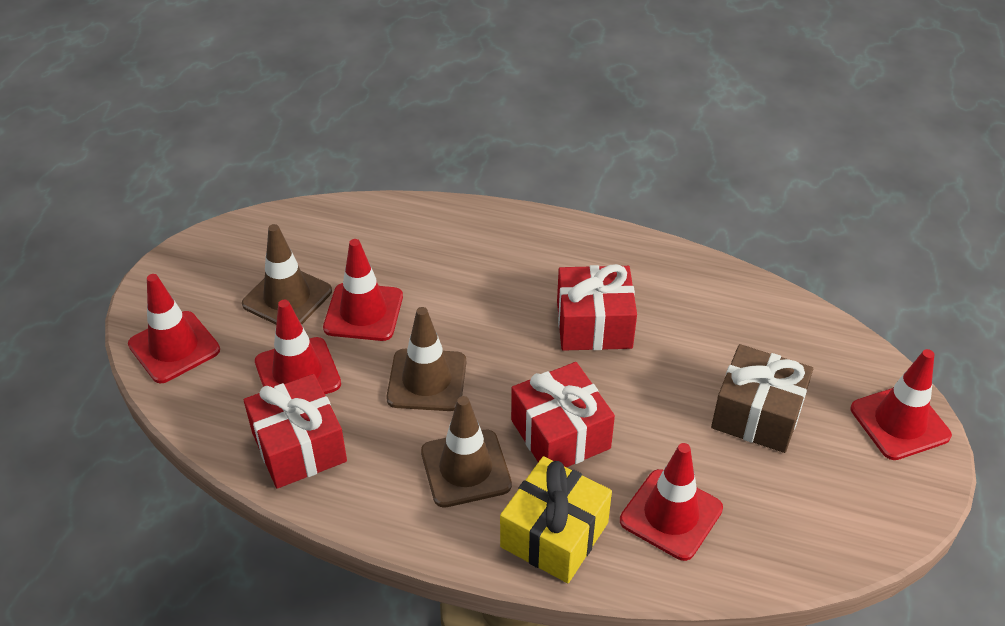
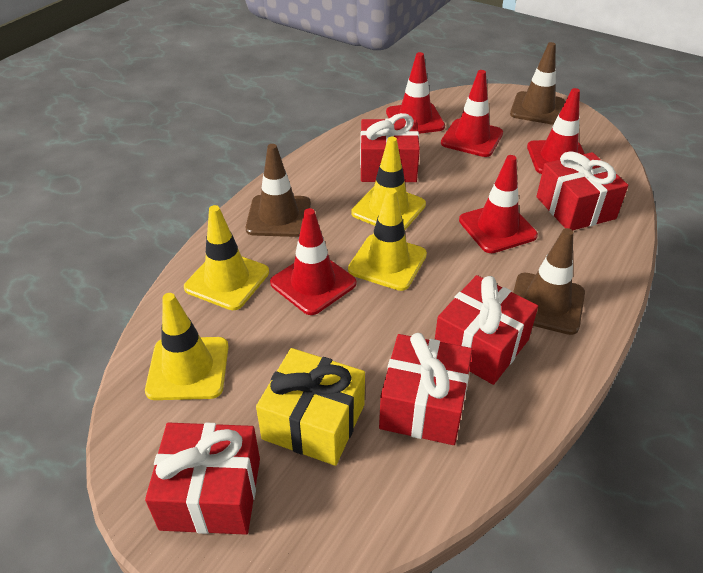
brown gift: [711,344,813,453] = 1 -> none = 0
red gift: [244,374,347,489] [511,362,615,467] [557,264,637,351] = 3 -> [145,423,260,535] [360,113,420,182] [379,333,472,445] [435,275,538,385] [536,151,628,230] = 5
yellow traffic cone: none = 0 -> [145,293,229,400] [184,205,269,310] [348,188,427,291] [351,136,426,230] = 4

